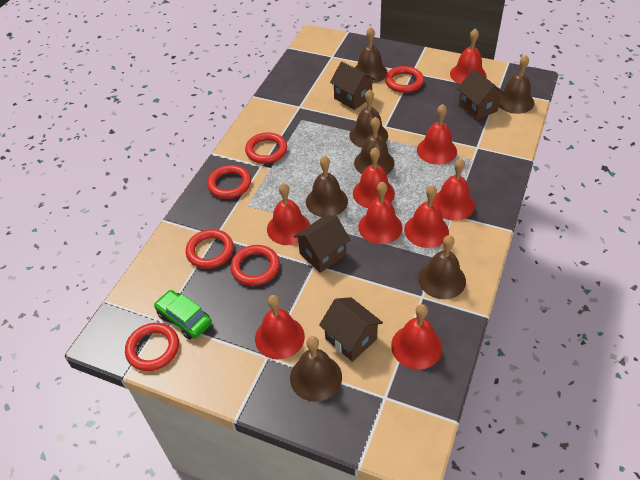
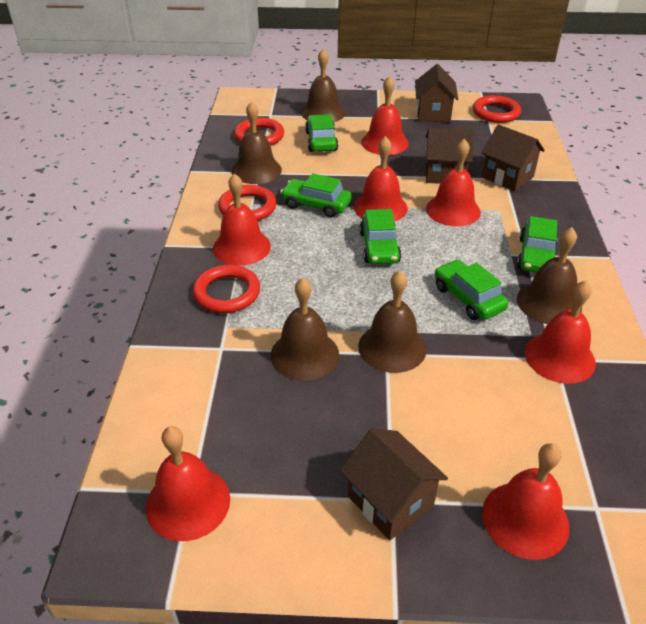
brown bell: [290,336,342,402] [306,156,348,217] [349,89,388,148] [354,117,395,174] [355,27,387,83] [418,235,466,299] [499,55,534,114] = 7 -> [232,101,282,184] [270,278,339,381] [301,49,345,122] [358,271,427,373] [517,227,582,324] = 5
green car: [154,290,212,339] = 1 -> [280,173,352,218] [305,114,338,152] [359,209,401,264] [435,259,509,320] [517,216,558,273] = 5
red bell: [255,295,305,360] [267,183,310,245] [353,147,395,208] [358,182,402,244] [391,304,442,370] [404,185,449,248] [417,104,457,165] [433,158,475,221] [450,28,486,84] = 9 -> [146,426,230,541] [213,173,271,266] [354,136,408,222] [361,76,409,155] [426,139,481,226] [482,443,570,560] [525,280,596,384] = 7
red ring: [125,323,179,371] [186,229,234,269] [207,165,251,199] [231,245,280,286] [245,132,287,164] [385,66,424,93] = 6 -> [192,265,260,313] [218,185,277,221] [234,118,284,146] [473,95,521,123] = 4

